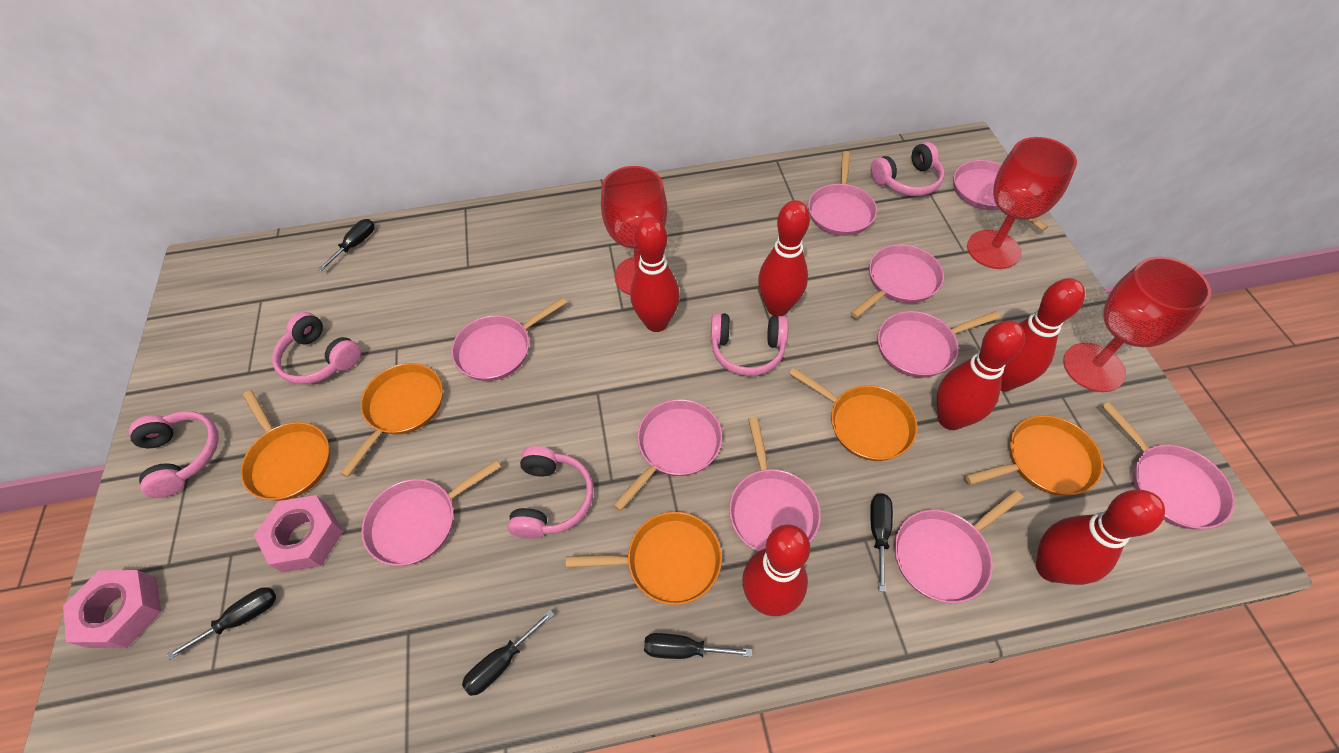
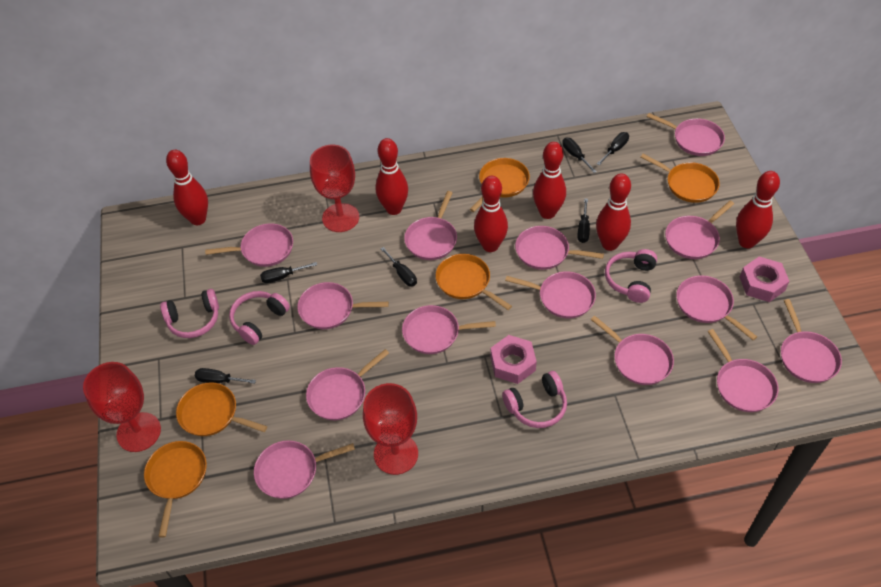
black screwdriver: [167,587,276,660] [318,219,374,272] [462,610,555,696] [644,633,752,659] [870,493,893,592] = 5 -> [195,368,256,384] [260,262,317,283] [381,247,417,287] [562,138,597,173] [577,198,590,243] [597,132,629,165] = 6
pink headphones: [129,411,219,498] [272,312,361,384] [507,446,593,539] [710,313,788,376] [870,142,944,196] = 5 -> [160,289,219,338] [229,291,290,345] [502,371,567,428] [605,249,657,303] = 4
pink pan: [361,459,501,566] [451,297,567,381] [613,399,722,511] [729,417,821,551] [808,151,877,236] [851,244,944,318] [878,311,1000,378] [895,490,1023,603] [954,160,1048,231] [1102,402,1235,529] = 10 -> [205,223,293,267] [254,440,355,499] [297,282,389,329] [306,349,389,420] [402,305,496,354] [404,191,457,260] [505,271,596,318] [515,226,604,270] [590,315,674,385] [647,113,725,156] [665,201,734,259] [677,275,757,340] [707,329,778,412] [781,299,842,383] = 14

